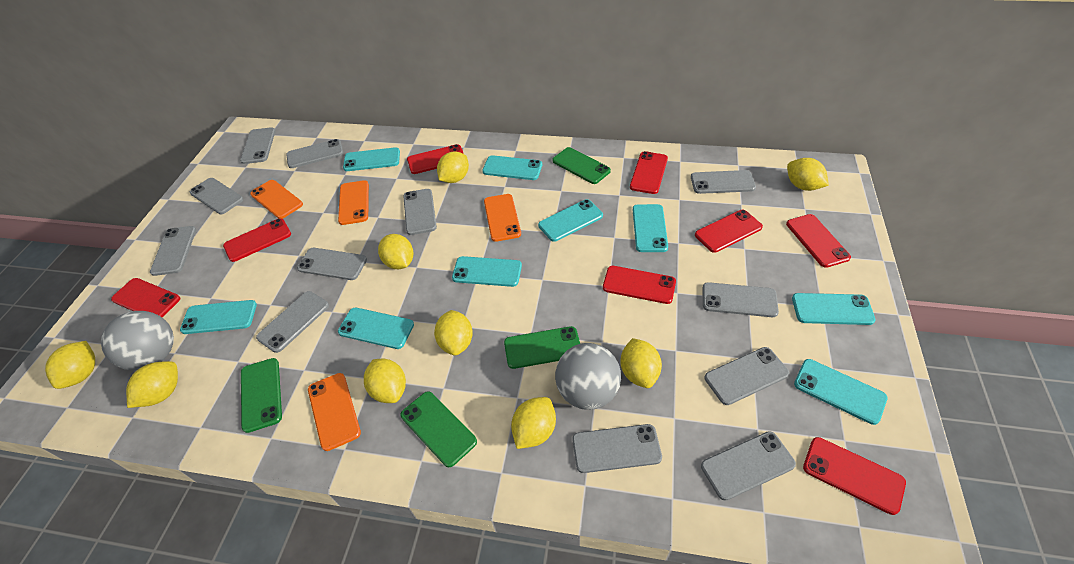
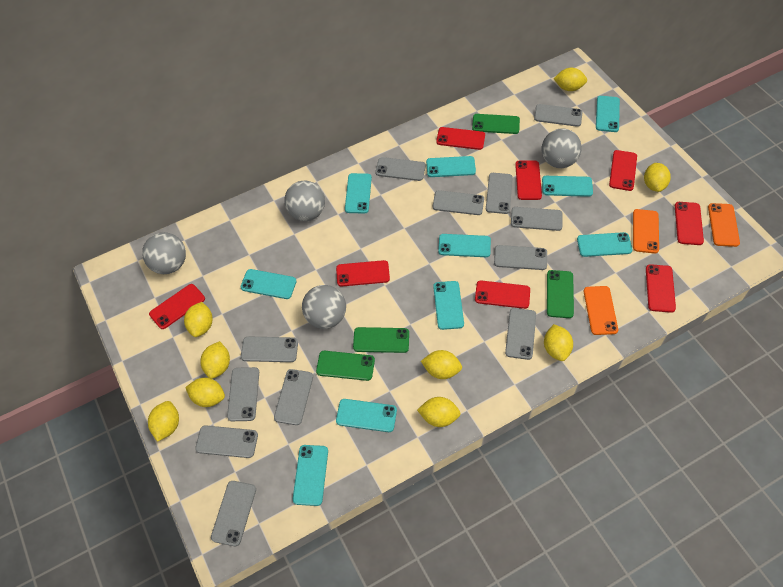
grey ball: [101,311,174,371] [555,343,621,410] = 2 -> [142,232,186,274] [284,181,325,221] [302,285,346,329] [542,129,582,168] = 4
orange phone: [250,180,303,219] [308,373,361,451] [338,180,369,225] [484,194,521,242] = 4 -> [584,286,618,335] [633,209,659,254] [708,203,740,247] = 3
turquoise phone: [180,300,257,334] [338,308,414,349] [343,147,400,171] [452,256,522,287] [482,155,542,180] [538,199,603,242] [633,204,668,252] [792,293,876,325] [794,359,887,425] = 9 -> [241,269,296,299] [293,445,328,506] [336,399,397,432] [345,173,372,214] [426,156,476,177] [433,281,464,330] [438,234,491,257] [542,176,593,197] [577,232,633,257] [596,96,620,132] = 10

